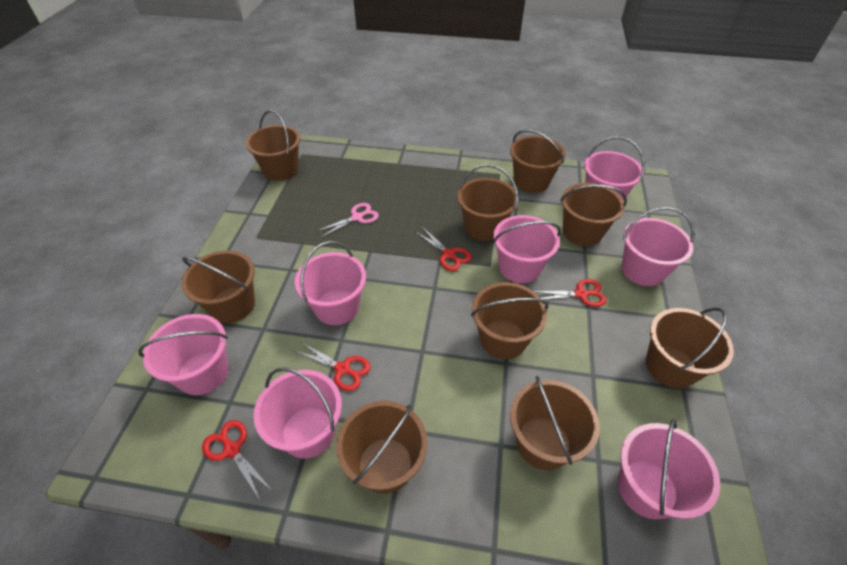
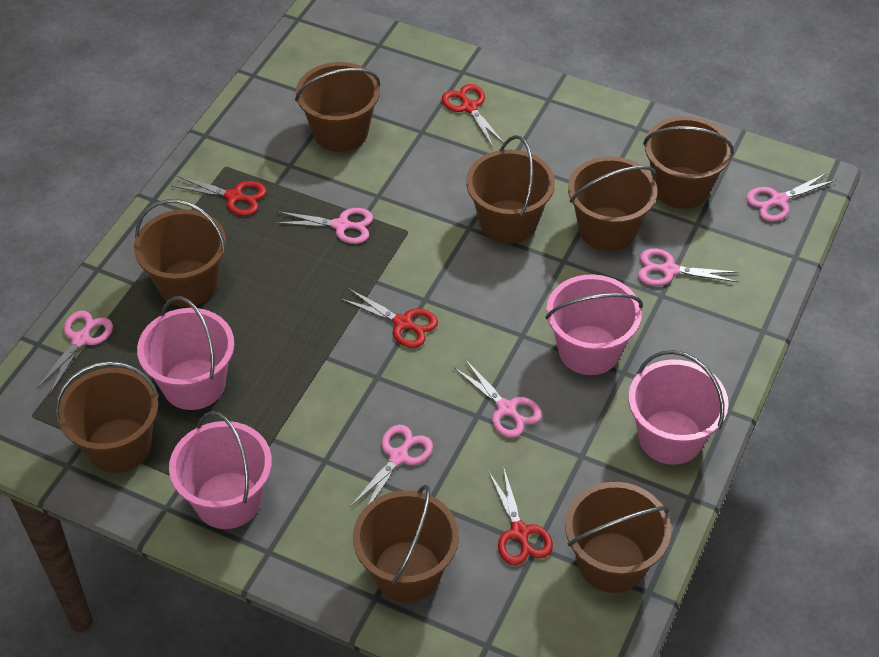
brown bucket: [181,250,255,323] [246,110,300,181] [336,401,427,494] [458,164,519,241] [471,282,549,359] [510,130,566,193] [510,376,600,470] [560,183,627,246] [646,307,734,389] = 9 -> [55,361,159,473] [134,199,226,307] [295,62,380,152] [353,484,459,602] [466,135,555,244] [565,482,671,593] [568,156,657,251] [643,116,734,209] = 8
pink bucket: [138,314,229,395] [253,367,342,459] [295,241,366,325] [493,215,561,283] [584,137,645,201] [618,418,720,519] [622,207,694,286] = 7 -> [137,296,234,410] [169,411,272,529] [545,274,643,375] [628,350,729,465] = 4
pink scissors: [316,203,379,237] = 1 -> [37,311,113,394] [275,208,373,244] [350,425,433,507] [454,359,542,438] [638,248,738,286] [746,172,836,222] = 6

